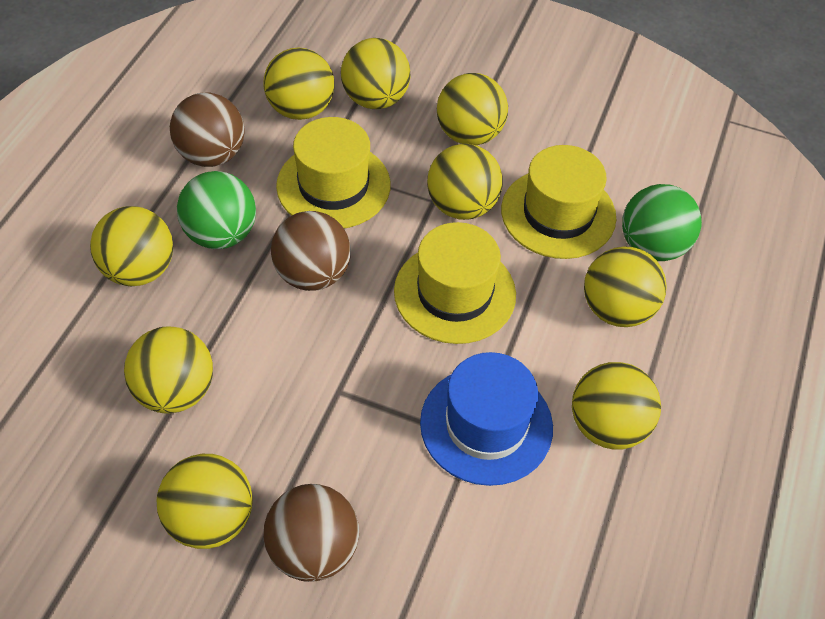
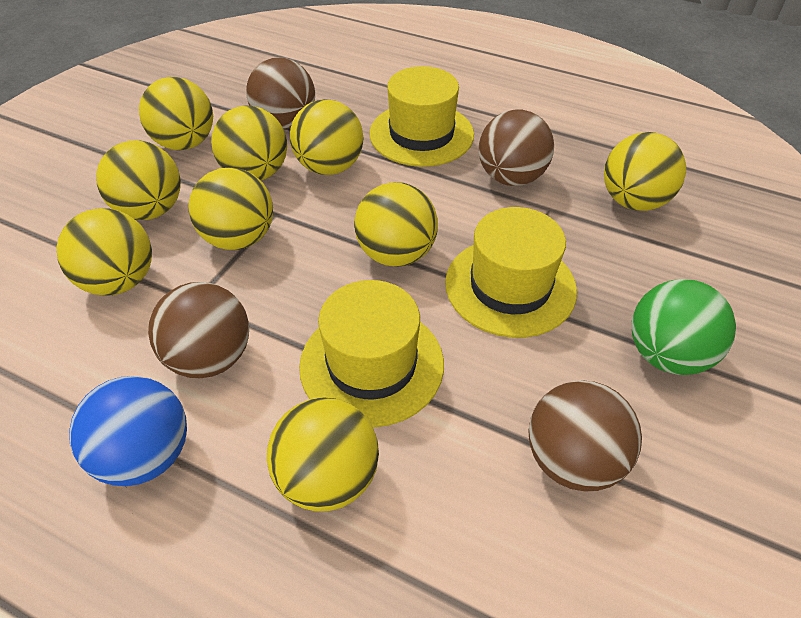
blue ball: none = 0 -> [69,376,187,486] = 1
blue hat: [420,352,553,486] = 1 -> none = 0
brown ball: [170,93,245,167] [264,484,359,582] [271,211,351,291] = 3 -> [148,282,249,378] [246,58,315,129] [479,109,554,186] [528,380,642,492] = 4
green ball: [177,171,256,249] [622,184,702,261] = 2 -> [632,279,736,375] = 1

